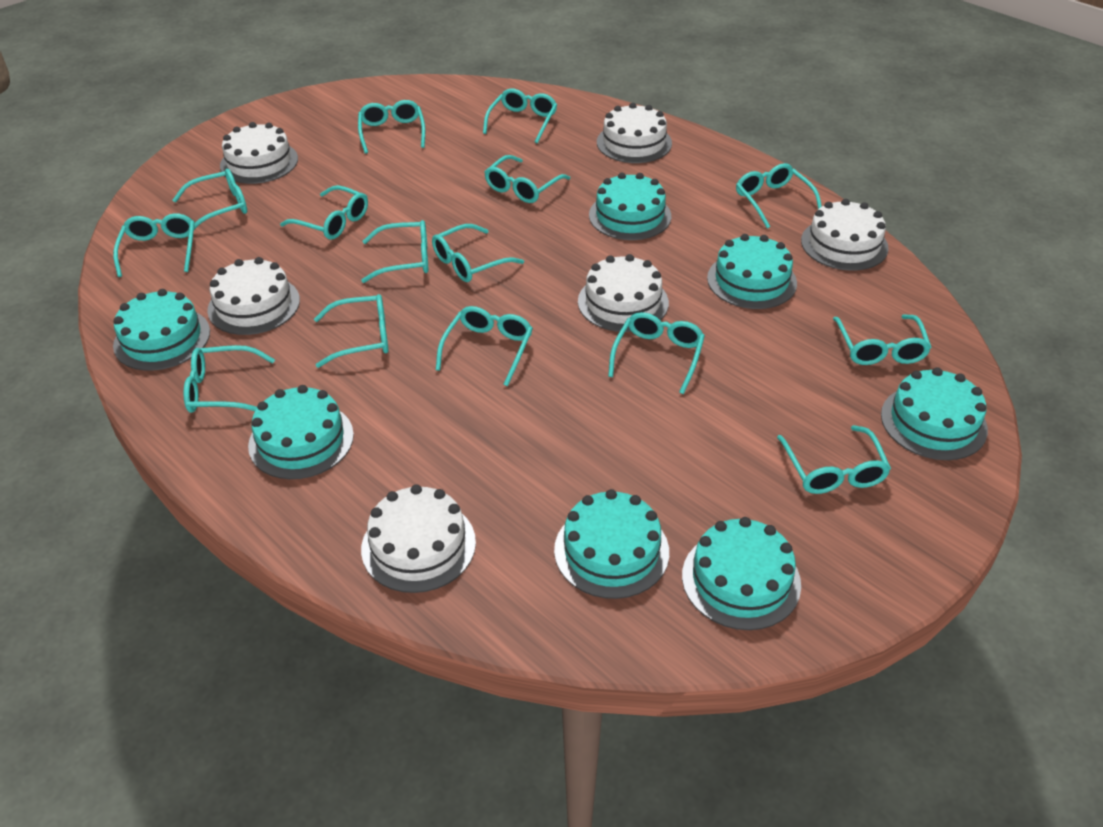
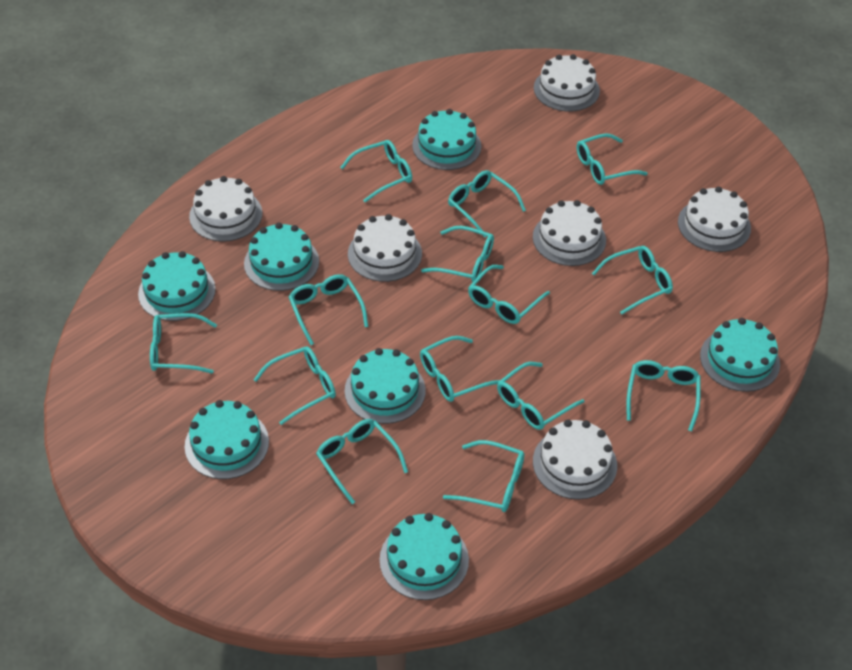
turquoise glasses: [113,213,195,277] [173,169,247,228] [183,345,275,413] [280,185,368,240] [314,294,389,368] [358,100,425,154] [361,220,428,283] [432,224,524,282] [436,306,533,386] [483,88,557,144] [484,155,570,203] [608,312,705,394] [736,163,822,228] [777,425,891,494] [833,314,932,365] = 15 -> [150,313,217,374] [253,347,336,425] [289,274,368,345] [316,419,408,504] [340,140,412,203] [420,336,500,402] [421,226,494,282] [443,440,524,512] [448,170,526,237] [468,265,550,324] [497,362,585,430] [577,134,648,185] [592,246,673,314] [626,360,701,431] = 14

